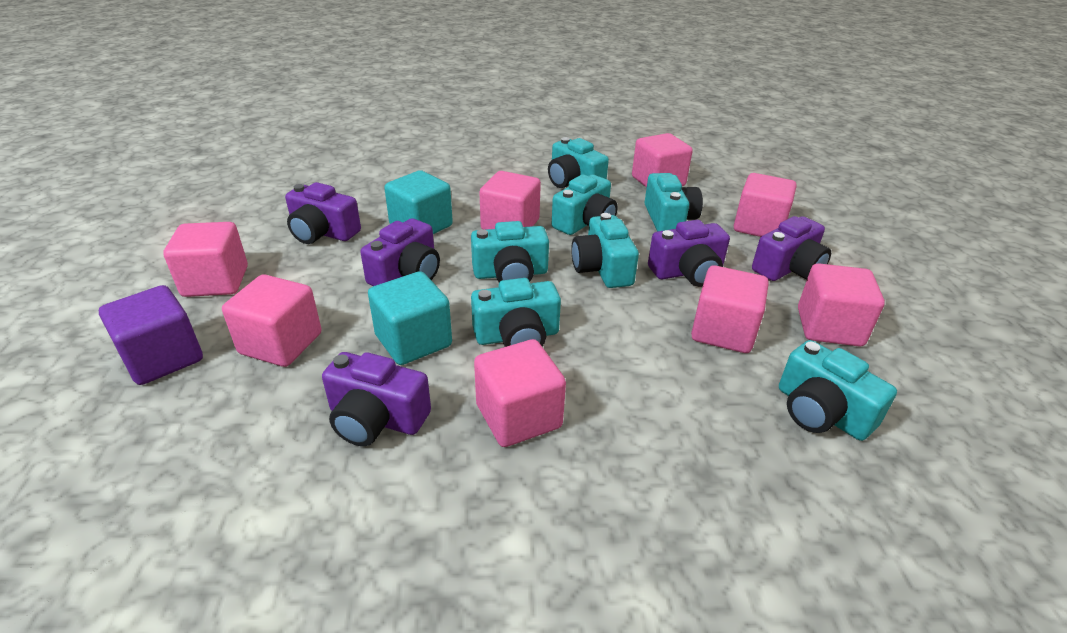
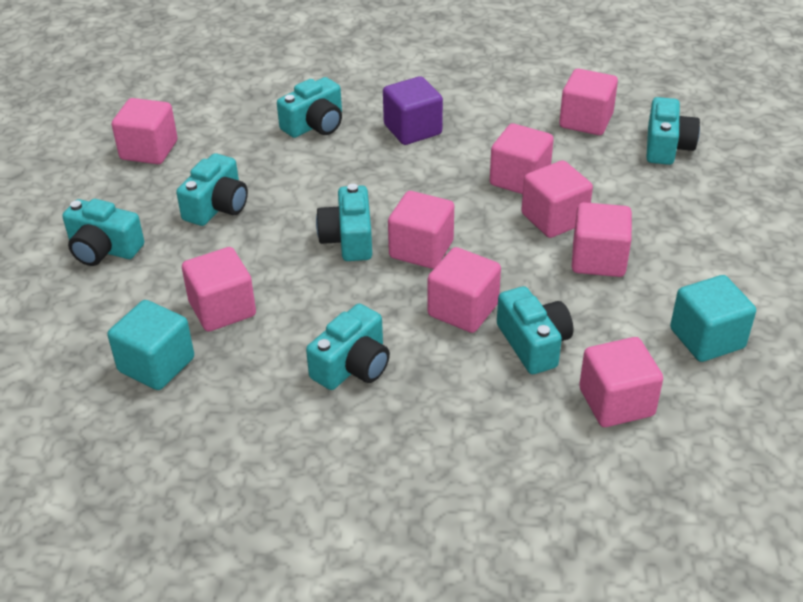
pink cube: [163,222,248,297] [222,274,321,367] [474,339,566,447] [479,171,541,230] [632,133,693,187] [691,265,769,353] [734,173,797,237] [798,263,885,347] = 8 -> [112,98,177,164] [182,247,256,332] [388,191,454,269] [427,247,501,333] [490,123,554,194] [521,160,593,238] [559,69,618,135] [572,202,632,277] [579,337,663,427] = 9
purple camera: [285,182,361,244] [322,352,431,446] [360,218,440,286] [648,220,730,287] [752,216,831,281] = 5 -> none = 0

